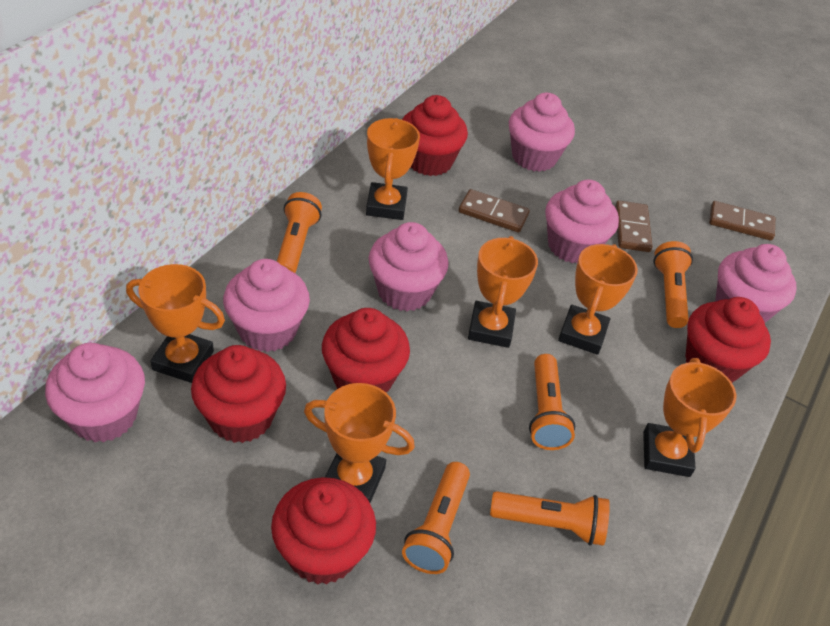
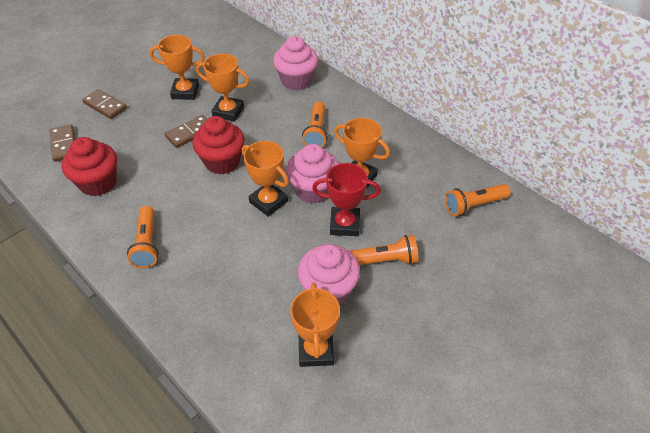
orange flashlight: [277,192,322,273] [402,462,470,574] [490,491,610,546] [529,354,575,450] [653,241,693,328] = 5 -> [127,206,159,268] [302,102,328,147] [350,235,418,265] [445,184,511,216] = 4
orange trophy: [126,264,225,383] [304,383,415,503] [366,118,420,220] [468,236,538,348] [558,244,638,355] [643,358,736,477] = 6 -> [150,35,205,100] [196,54,249,122] [242,141,289,217] [290,283,340,367] [334,118,390,189] = 5
pink cupcake: [45,343,145,442] [223,259,310,352] [369,222,448,311] [509,93,575,172] [545,180,619,263] [715,244,797,323] = 6 -> [273,36,318,90] [286,144,339,204] [298,244,360,304] = 3
red cupcake: [191,345,286,443] [271,477,376,585] [322,308,410,392] [402,95,468,176] [685,297,771,383] = 5 -> [62,137,117,196] [192,116,245,174] = 2
red trophy: none = 0 -> [312,163,381,236] = 1

